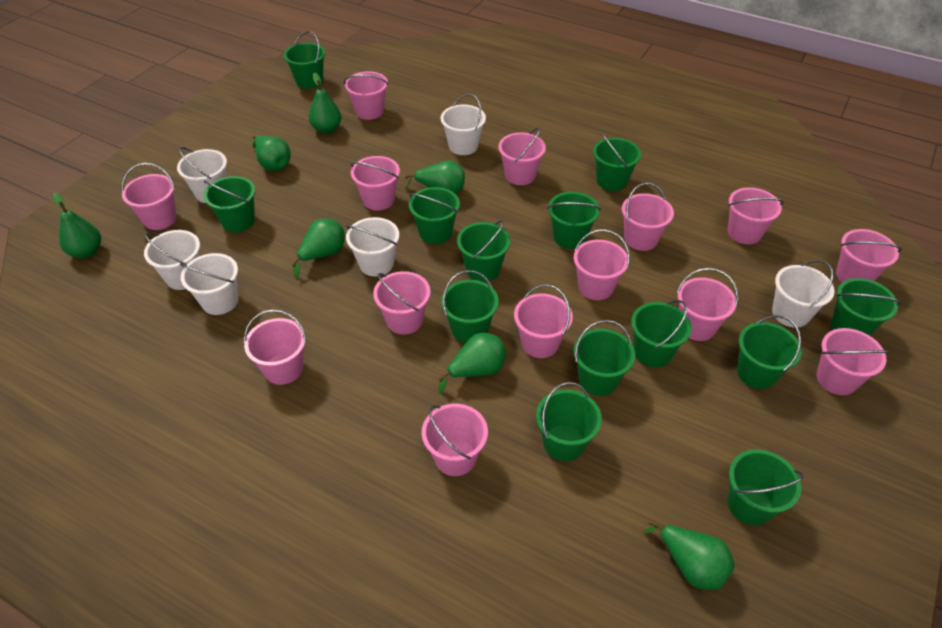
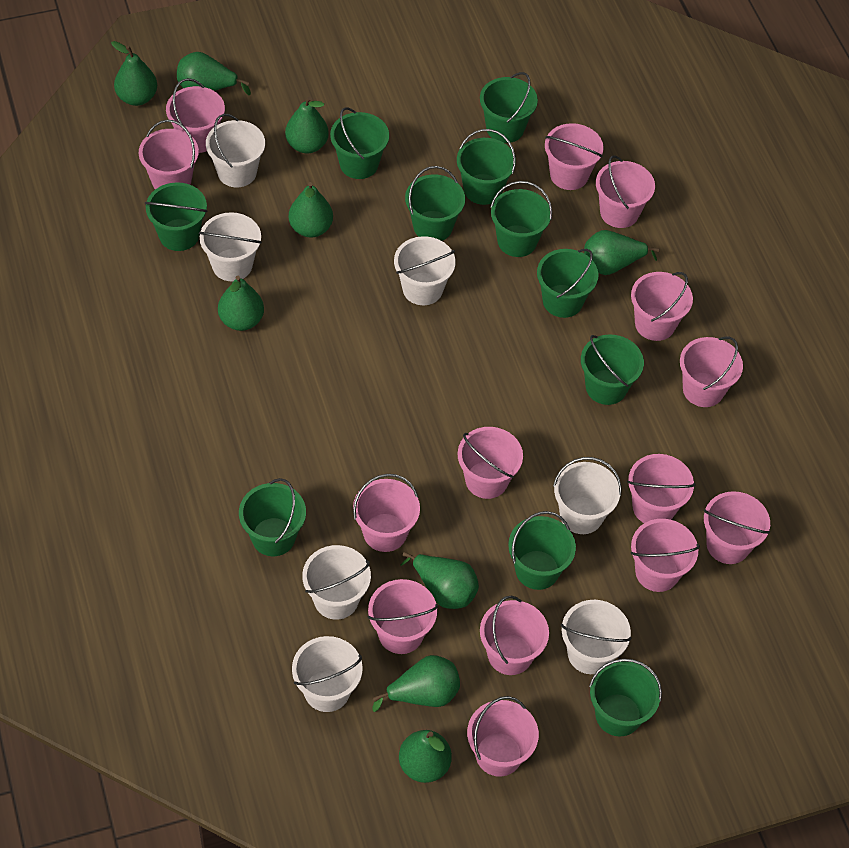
green bucket: [203,176,255,232] [284,31,325,89] [409,187,460,244] [441,270,499,343] [457,220,511,282] [536,382,602,461] [547,192,601,249] [574,320,635,396] [593,133,641,191] [631,300,692,367] [727,449,803,525] [737,315,802,389] [831,278,901,336] = 13 -> [145,182,207,251] [239,478,306,556] [330,107,389,179] [405,166,465,241] [457,129,516,205] [480,72,538,143] [491,181,552,257] [508,511,576,590] [537,249,598,318] [581,334,644,405] [589,658,662,737] = 11
green pear: [53,193,101,258] [253,135,291,171] [291,219,345,278] [309,73,342,133] [405,160,465,194] [438,333,506,393] [644,520,735,590] = 7 -> [111,41,157,106] [177,52,251,95] [218,276,264,331] [285,96,329,153] [289,182,333,237] [373,655,460,712] [399,730,452,783] [400,552,479,609] [584,230,660,275] = 9
white bucket: [144,230,200,290] [177,147,227,203] [180,253,238,315] [346,217,399,276] [441,94,486,155] [772,260,835,327] = 6 -> [199,212,262,281] [206,114,265,187] [292,636,363,712] [302,545,371,620] [394,236,455,305] [553,457,622,534] [561,600,632,674] = 7

